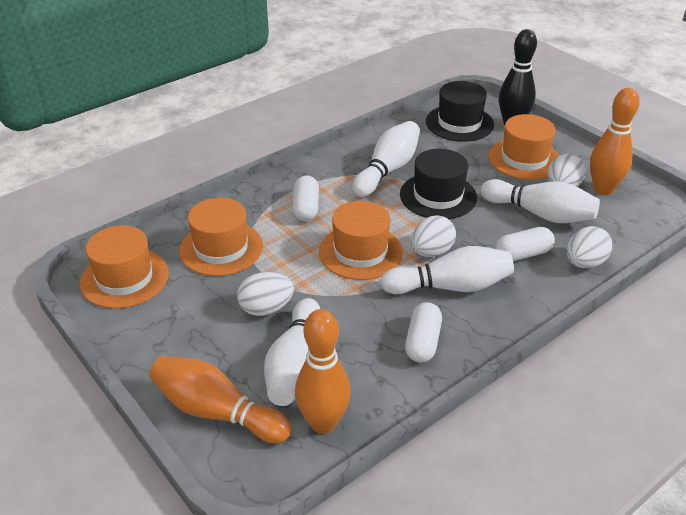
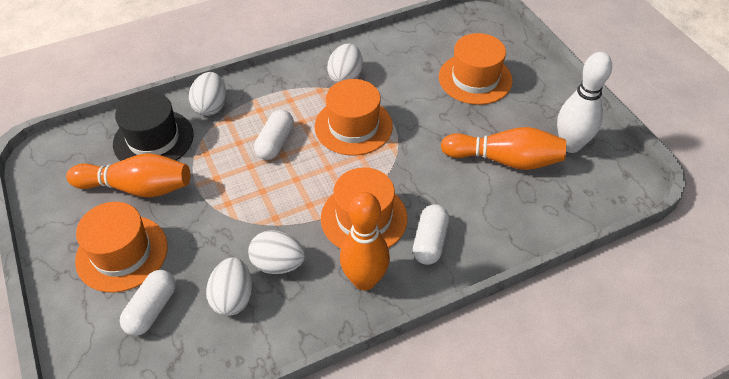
black bowling pin: [499,29,537,126] = 1 -> none = 0
black hat: [400,149,477,219] [426,81,494,142] = 2 -> [113,91,194,161] = 1
white bowling pin: [264,298,320,406] [353,121,420,197] [380,246,514,294] [480,179,600,223] = 4 -> [557,52,612,153] = 1

